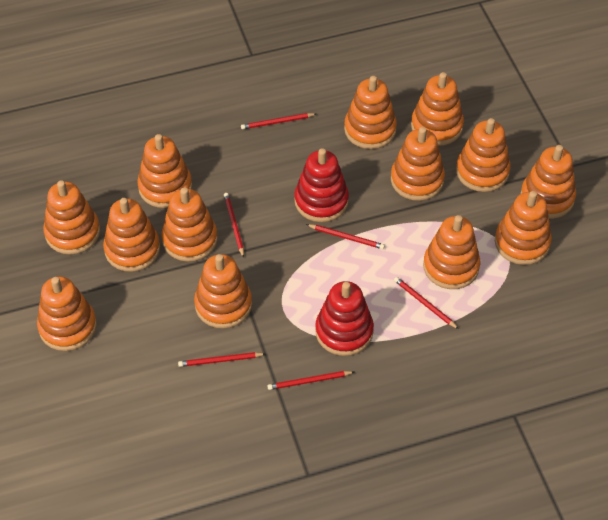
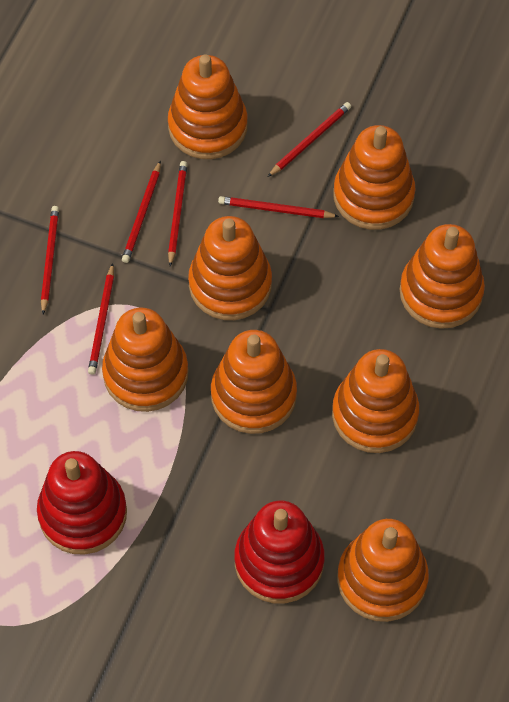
orange stacking toy: [37,277,97,351] [43,180,100,255] [103,198,160,272] [137,134,192,208] [161,187,218,262] [194,254,252,329] [344,76,397,149] [391,127,445,201] [411,72,464,146] [423,215,480,289] [456,118,511,192] [495,191,552,265] [520,145,576,219] = 13 -> [102,308,188,412] [168,55,248,159] [188,216,272,320] [211,330,297,434] [332,349,419,453] [333,125,416,230] [337,519,429,622] [400,224,485,329] = 8

